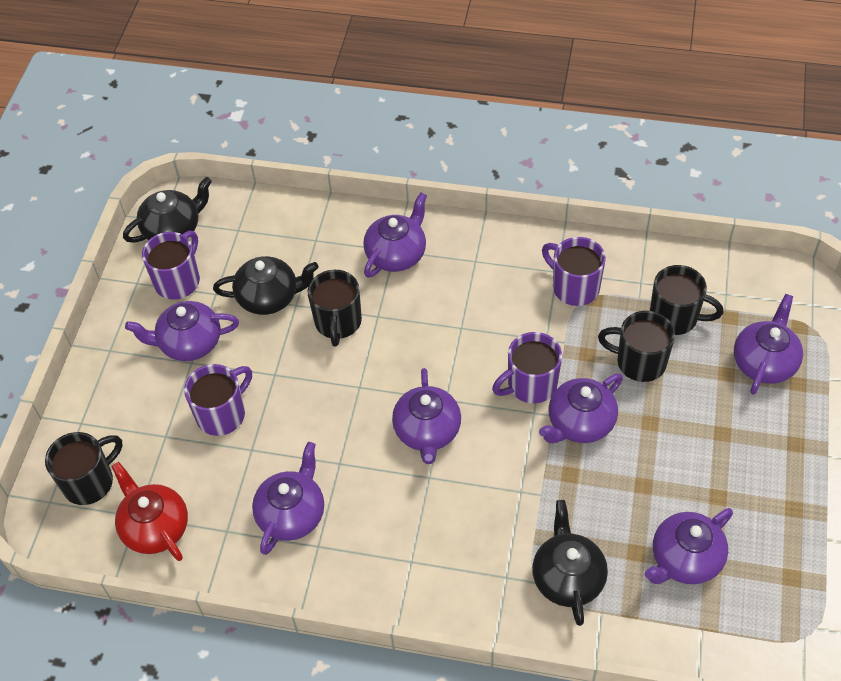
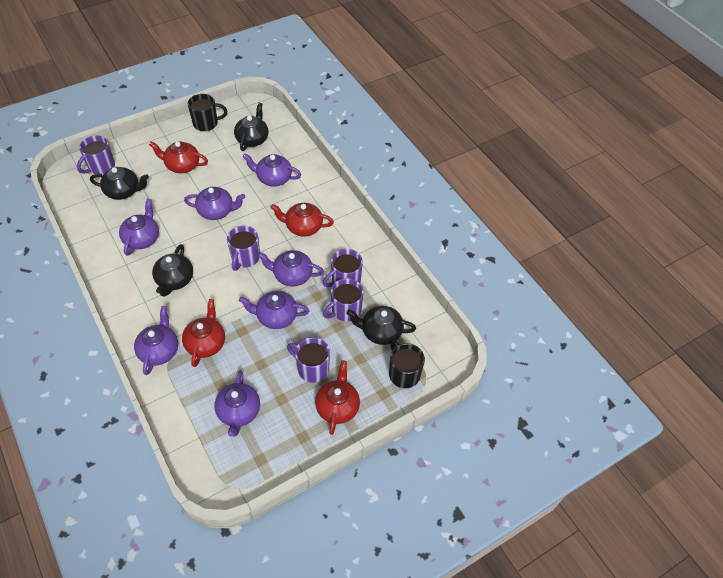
black mug: [45,432,122,505] [308,270,362,347] [598,311,675,382] [650,265,724,335] = 4 -> [188,94,227,131] [389,340,425,388] = 2
black teapot: [123,177,212,243] [213,256,319,315] [532,500,608,626] = 3 -> [90,167,149,200] [152,244,193,297] [234,103,268,151] [347,306,416,345] = 4
purple mug: [142,231,200,300] [184,364,252,436] [492,332,562,403] [542,237,606,306] = 4 -> [77,136,115,175] [227,226,260,271] [287,337,330,382] [323,249,363,287] [323,278,364,322] = 5
red teapot: [111,462,188,561] = 1 -> [149,141,208,173] [182,299,225,367] [271,203,334,237] [315,360,360,435] = 4

